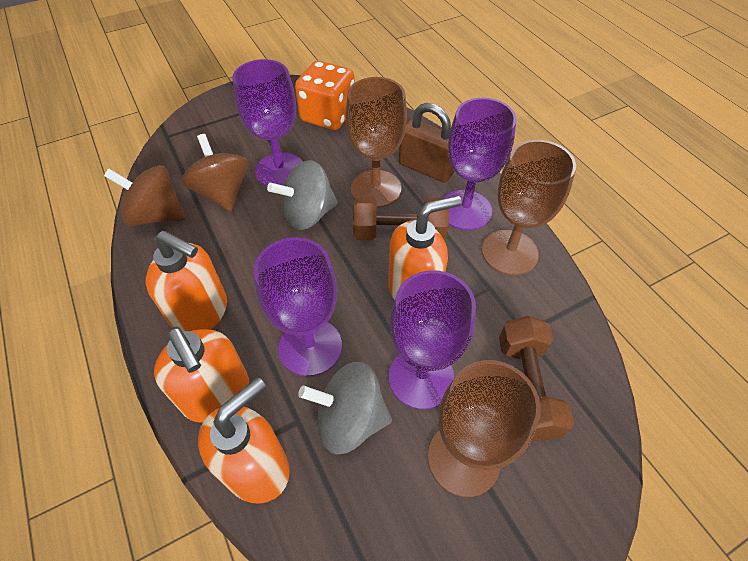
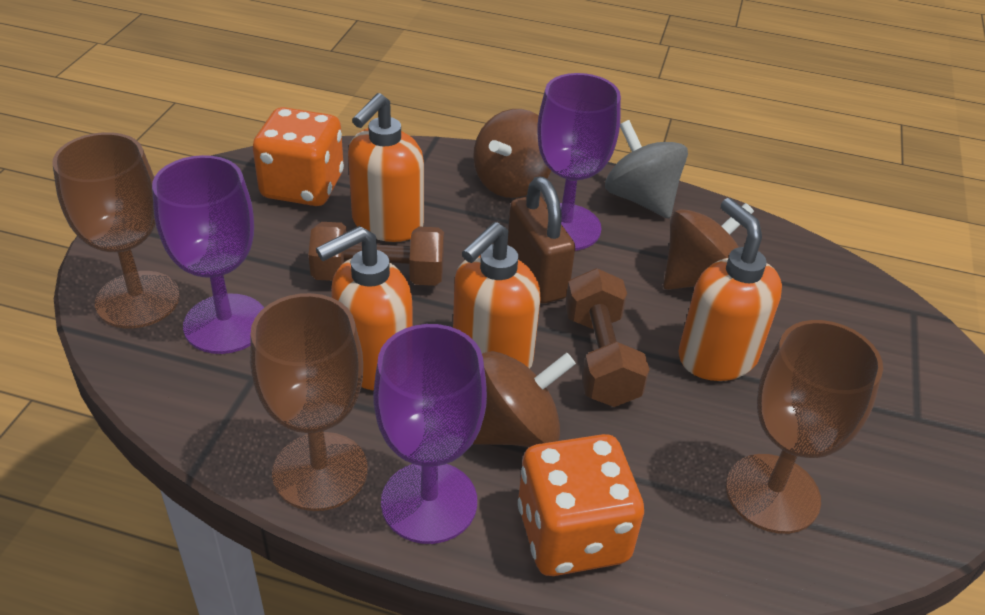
brown spinning top: [104,165,185,226] [182,134,248,212] = 2 -> [473,109,551,198] [473,351,576,447] [663,203,754,290] = 3
grey spinning top: [267,160,338,230] [298,362,392,455] = 2 -> [605,120,688,219] = 1
orange dice: [295,61,355,130] = 1 -> [253,107,344,206] [518,434,644,576] = 2
purple goblet: [233,59,303,186] [254,237,342,377] [389,270,476,410] [443,98,516,230] = 4 -> [152,155,264,354] [373,324,487,544] [537,73,621,251] = 3

